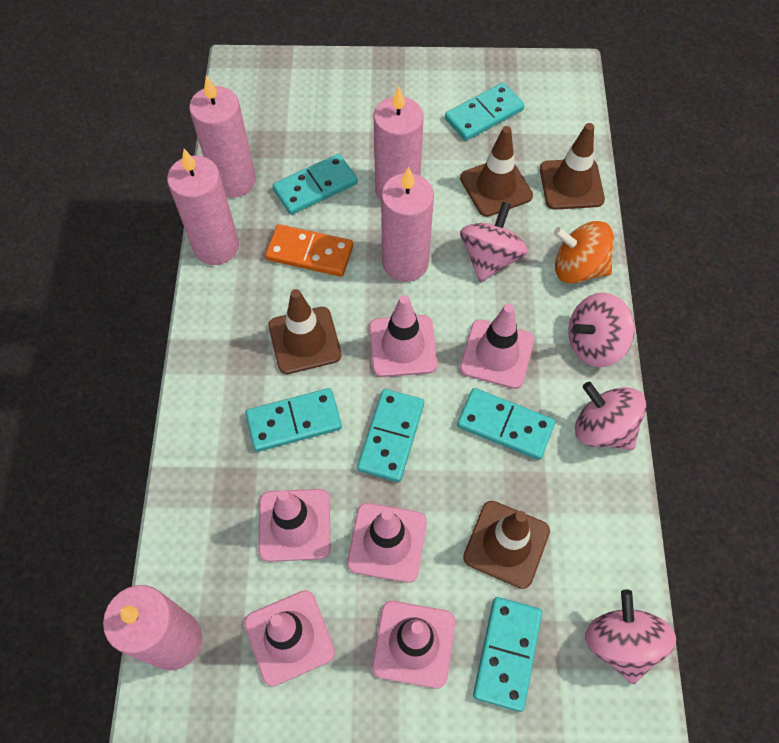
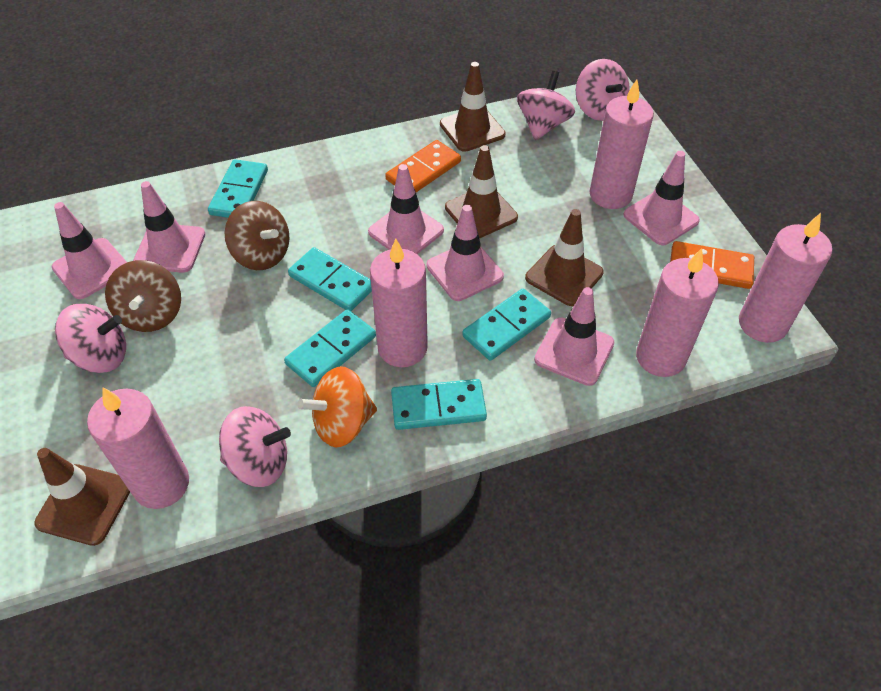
brown spinning top: none = 0 -> [105,260,181,332] [224,201,289,270] = 2
orange domino: [265,224,353,277] = 1 -> [385,140,461,192] [670,241,754,289] = 2
turquoise domino: [246,388,342,452] [273,154,358,215] [357,389,424,482] [445,83,524,141] [457,388,555,460] [473,597,542,712] = 6 -> [208,159,268,218] [284,309,376,387] [288,247,372,311] [391,379,487,430] [462,288,551,361] = 5

